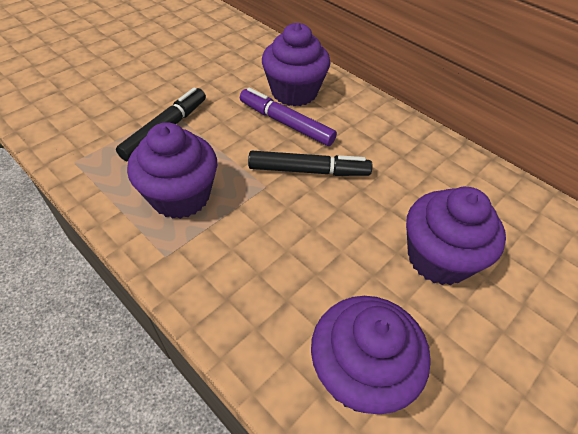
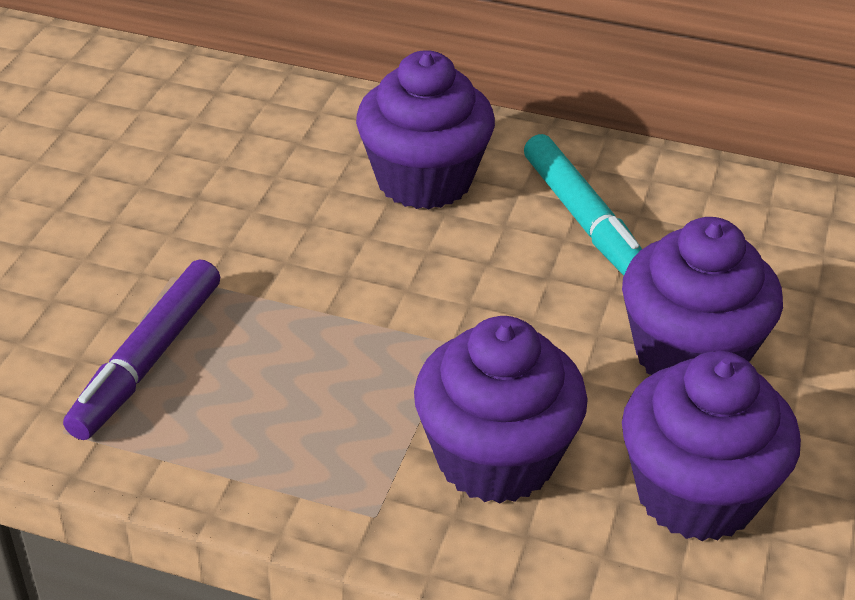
black marker: [116,87,206,161] [248,151,373,176] = 2 -> none = 0
turquoise marker: none = 0 -> [524,134,642,275] = 1

